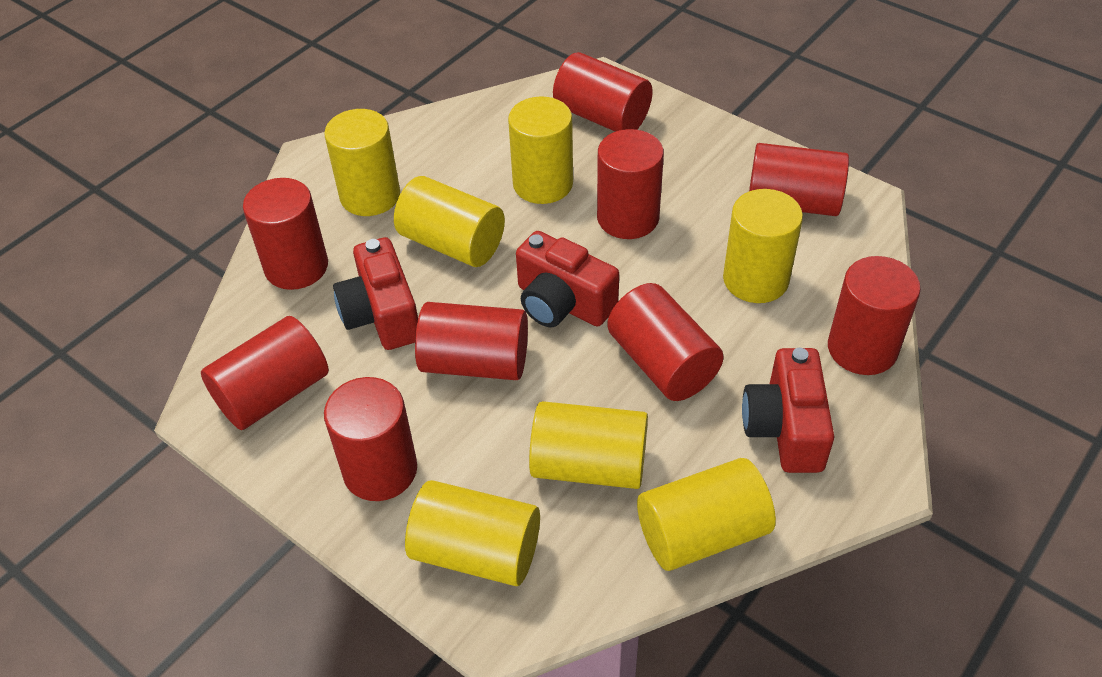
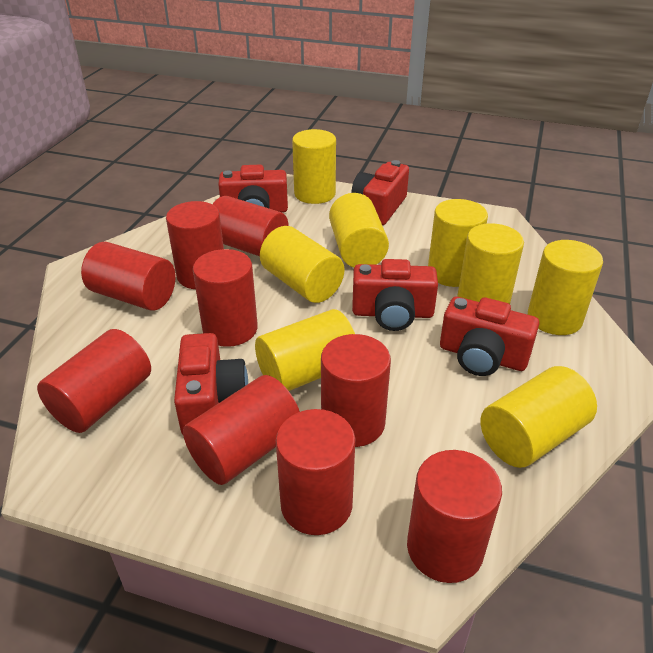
red camera: [333,237,418,350] [516,231,619,327] [742,348,834,473] = 3 -> [174,333,248,435] [218,165,288,213] [351,160,409,225] [352,259,438,331] [440,297,539,376] = 5
yellow cylinder: [324,109,400,216] [394,176,505,267] [405,480,540,586] [508,97,573,204] [529,401,648,489] [637,458,776,571] [723,189,803,303] = 7 -> [255,309,355,391] [260,226,344,303] [292,129,336,204] [329,193,389,268] [428,199,488,287] [457,223,524,304] [480,366,597,468] [528,240,603,335] = 8

